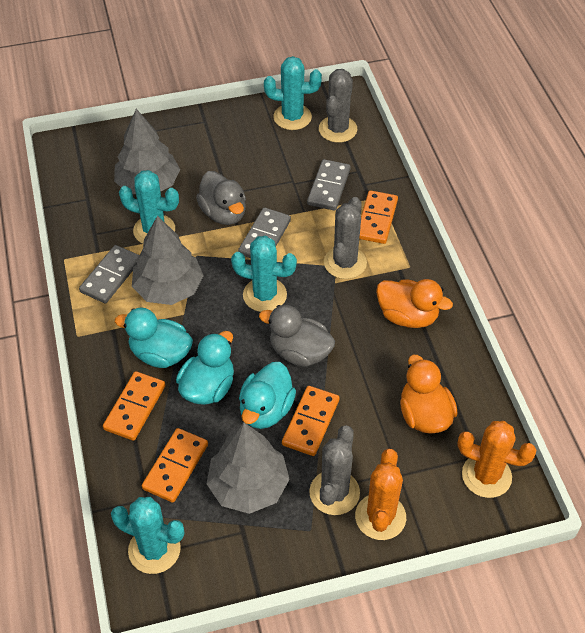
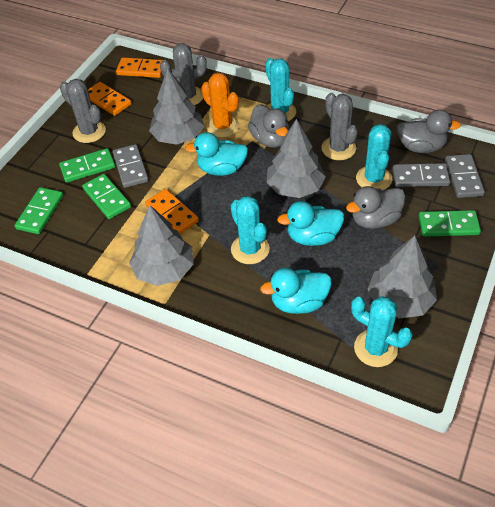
green domino: none = 0 -> [15,187,63,234] [59,148,115,183] [82,174,131,219] [419,210,481,237] = 4
grey duck: [196,171,246,225] [259,305,335,367] = 2 -> [248,104,289,148] [346,186,406,229] [396,109,461,153] = 3
grey tree: [114,109,180,194] [132,216,204,305] [207,423,290,514] = 3 -> [129,205,194,286] [149,68,204,145] [266,119,326,198] [368,236,437,319] = 4
orange cactus: [355,449,406,540] [457,421,537,498] = 2 -> [201,72,239,137] = 1
orange domino: [103,371,165,441] [142,428,208,503] [282,386,340,456] [359,190,398,244] = 4 -> [88,82,131,116] [116,57,162,78] [145,189,199,234] = 3
orange duck: [376,279,453,328] [400,355,458,434] = 2 -> none = 0

